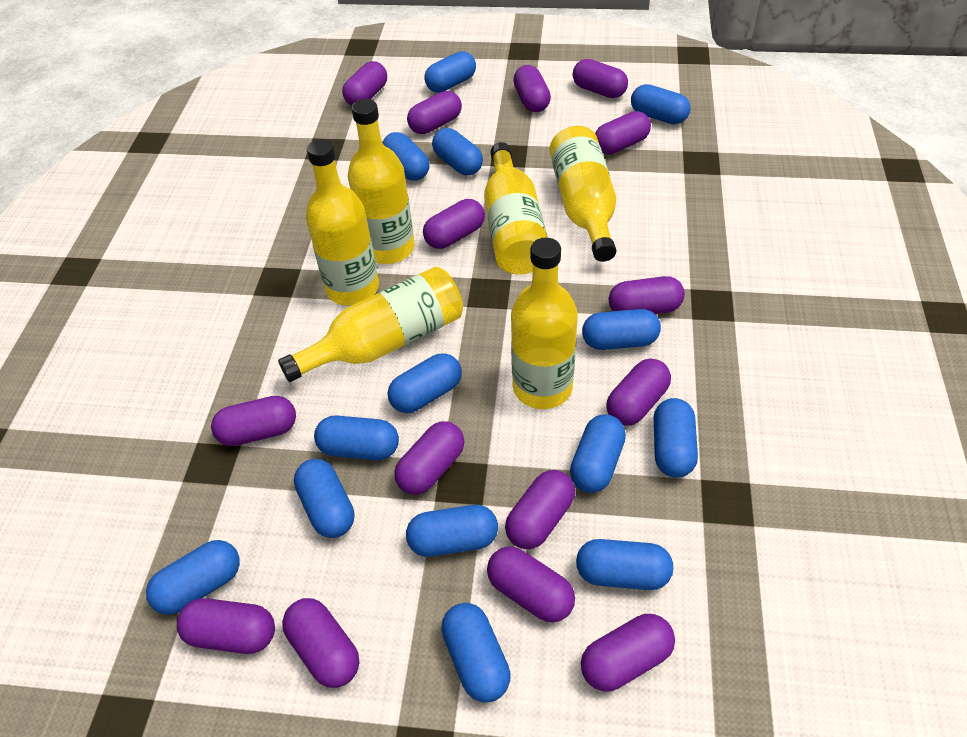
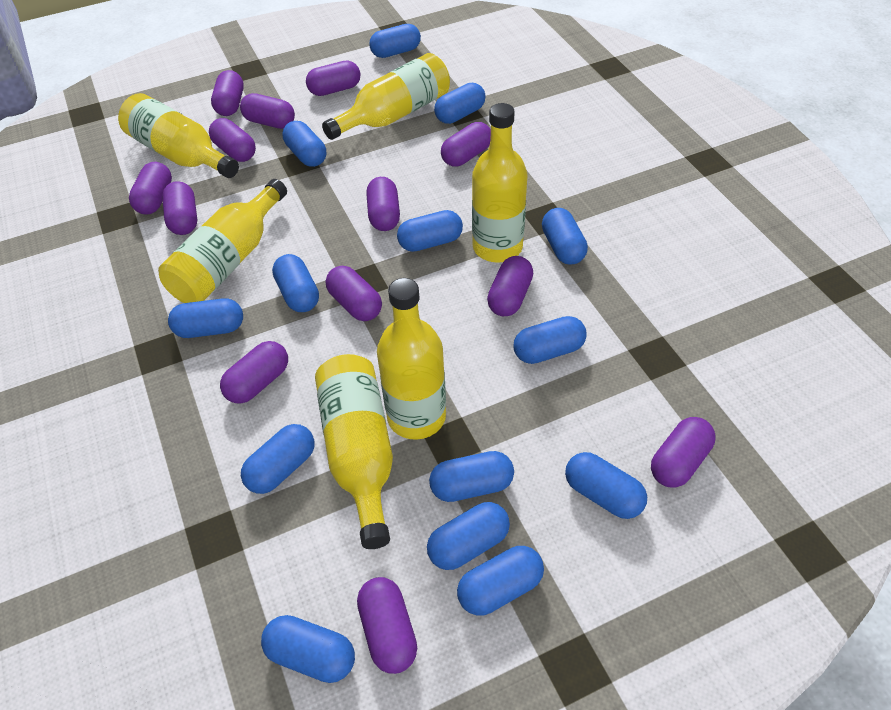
purple capsule: [177,598,275,654] [211,396,296,446] [282,598,359,688] [342,61,387,105] [394,421,465,495] [407,91,462,134] [423,199,485,249] [487,547,575,622] [505,470,575,549] [513,65,551,112] [573,59,628,98] [581,614,675,692] [595,111,651,155] [606,358,671,426] [609,276,685,314] = 15 -> [129,162,172,215] [162,181,197,235] [209,118,256,162] [211,70,244,116] [220,341,288,404] [240,93,295,129] [306,61,361,96] [326,266,382,321] [357,577,417,674] [366,177,400,231] [441,122,491,167] [487,256,533,316] [651,417,715,488] = 13

